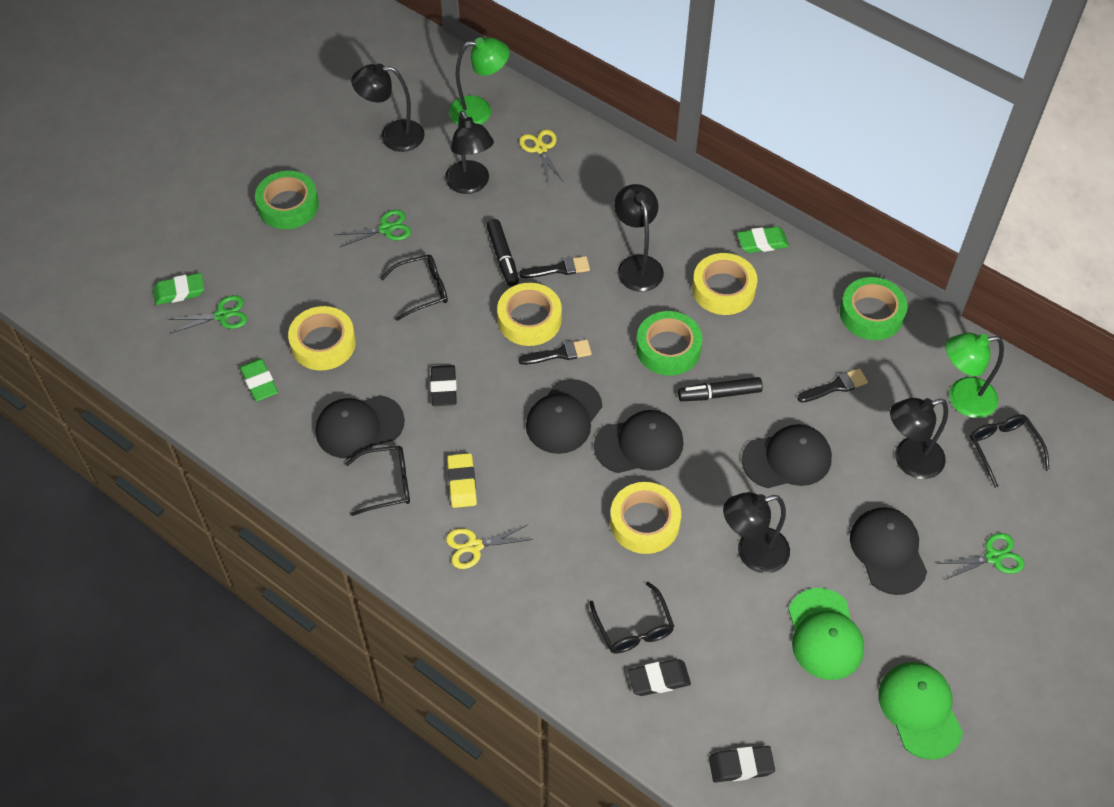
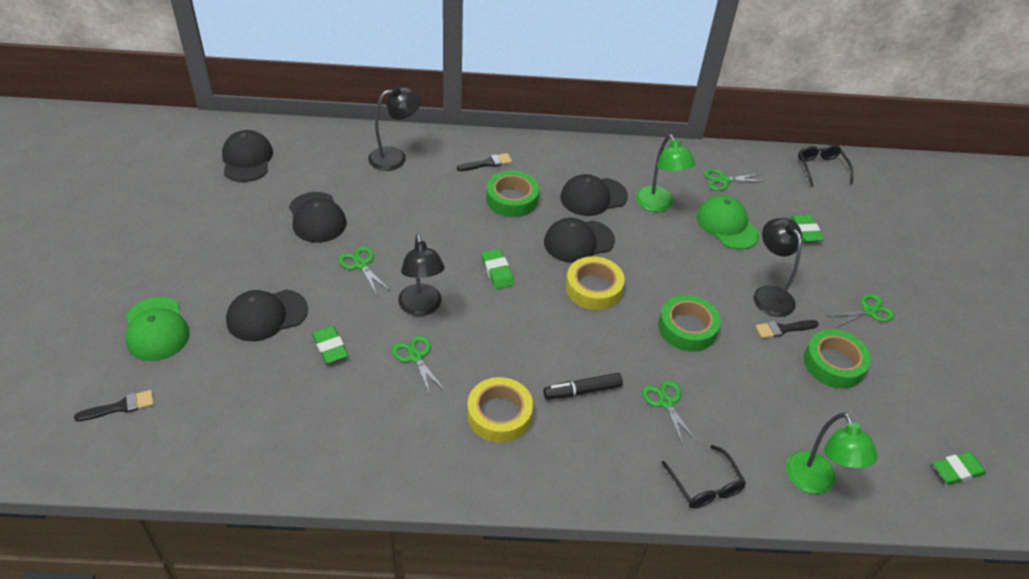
black eraser: [431,365,457,406] [628,659,691,696] [709,746,775,783] = 3 -> none = 0
black glasses: [345,446,410,516] [380,255,448,321] [589,582,675,654] [970,414,1049,488] = 4 -> [661,445,746,509] [798,145,853,187] = 2
black lamp: [351,64,425,152] [445,111,494,194] [614,184,664,292] [723,492,790,573] [890,398,948,479] = 5 -> [368,86,421,171] [398,234,445,316] [754,218,802,317] = 3
black marker: [487,219,519,286] [678,377,763,401] = 2 -> [543,373,623,400] = 1
green eraser: [153,273,204,305] [240,358,278,401] [737,226,789,253] = 3 -> [312,326,348,364] [481,249,514,289] [790,215,824,242] [933,452,986,485] = 4
green scissors: [168,295,247,333] [335,210,411,247] [937,533,1024,580] = 3 -> [338,246,390,295] [392,336,445,395] [642,380,698,446] [704,169,765,191] [827,294,895,328] = 5
yellow eraser: [447,453,477,508] = 1 -> none = 0
yellow scissors: [446,525,533,569] [519,129,563,185] = 2 -> none = 0
yellow tape: [288,306,356,371] [497,283,562,346] [610,482,681,554] [692,253,758,315] = 4 -> [467,377,533,443] [566,256,625,310] = 2

